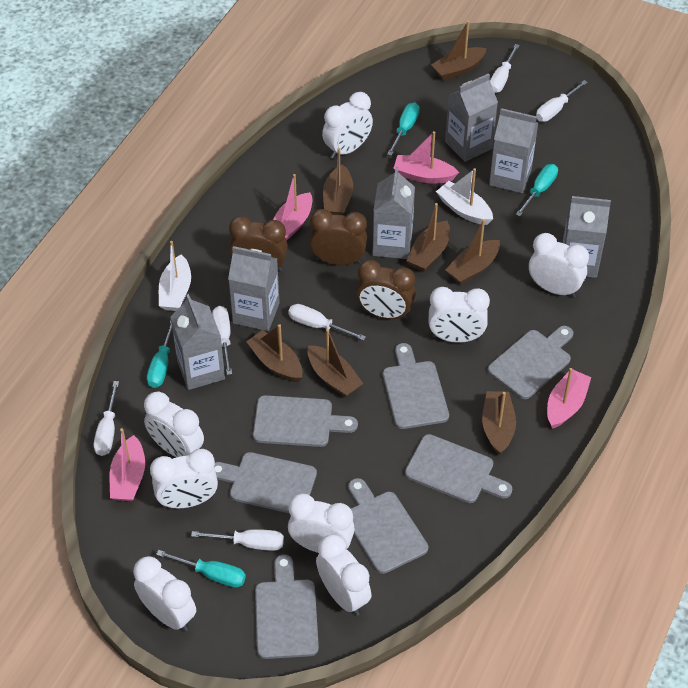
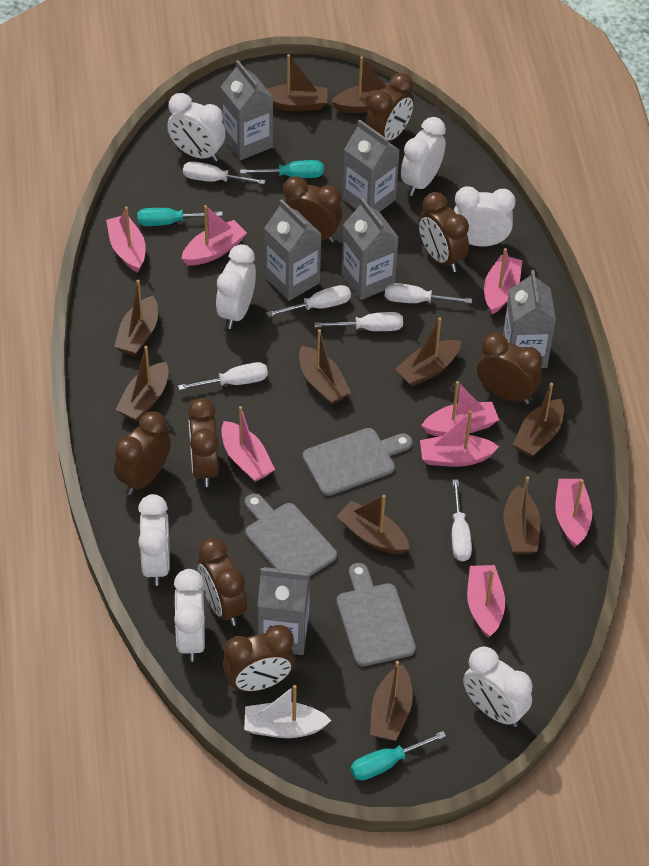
brown boat: [246,324,302,382] [308,329,363,397] [323,148,353,215] [407,203,450,272] [431,21,487,80] [446,219,500,285] [482,391,516,455] = 7 -> [114,280,158,356] [115,346,169,422] [267,54,328,111] [299,329,351,405] [331,56,391,113] [337,495,410,554] [370,661,413,741] [395,317,461,387] [503,476,540,554] [513,383,564,458] = 10
brown clock: [229,216,288,272] [310,209,367,265] [356,260,416,320] = 3 -> [114,411,171,495] [188,398,219,487] [198,538,247,626] [223,625,295,692] [283,176,342,243] [365,73,414,142] [418,192,469,272] [477,333,542,404] = 8
grey cutting board: [214,452,317,514] [253,395,358,447] [255,555,319,659] [348,478,428,574] [383,343,449,429] [405,434,512,503] [488,326,573,399] = 7 -> [245,493,337,576] [302,428,412,496] [336,563,416,666] = 3
pink boat: [110,428,145,501] [273,174,312,241] [393,131,459,183] [547,368,591,429] = 4 -> [106,206,146,273] [181,205,247,266] [221,406,275,482] [420,410,499,467] [421,381,499,436] [467,565,505,638] [484,248,523,314] [555,479,592,547] = 8
turquoise screwdriver: [147,320,172,388] [156,550,246,588] [387,102,420,156] [516,164,558,216] = 4 -> [137,208,223,226] [240,160,324,178] [351,731,446,781] = 3
white boat: [159,241,191,311] [436,168,493,225] = 2 -> [244,685,331,738] = 1
white clock: [133,556,196,631] [144,392,204,457] [150,449,218,508] [288,493,355,553] [316,534,372,616] [322,92,373,159] [428,287,490,343] [529,233,589,298] = 8 -> [138,494,170,586] [167,93,226,162] [174,569,205,662] [216,244,256,329] [401,117,446,196] [454,186,516,246] [463,646,533,727] = 7

